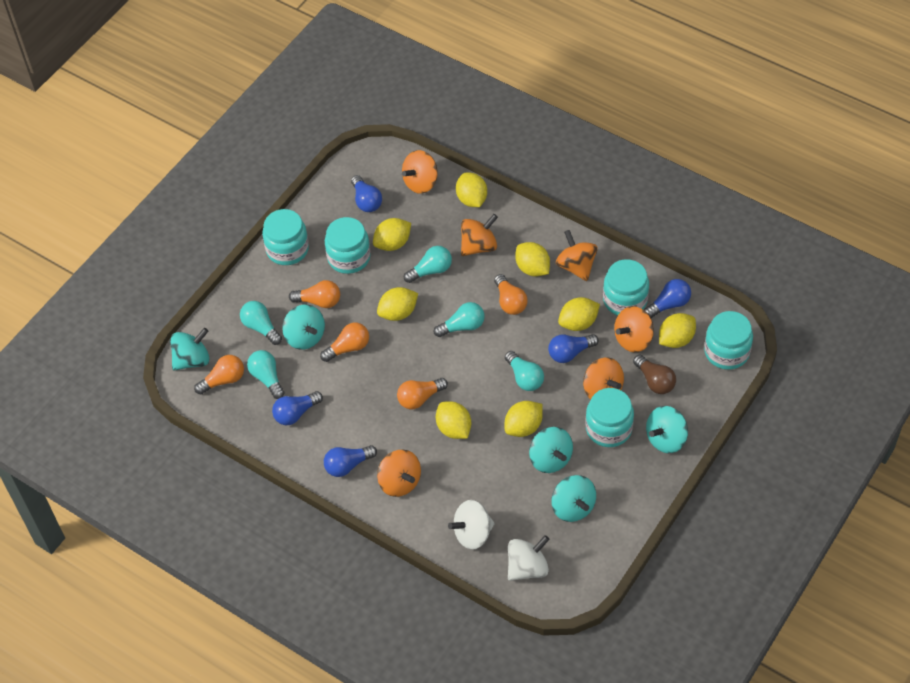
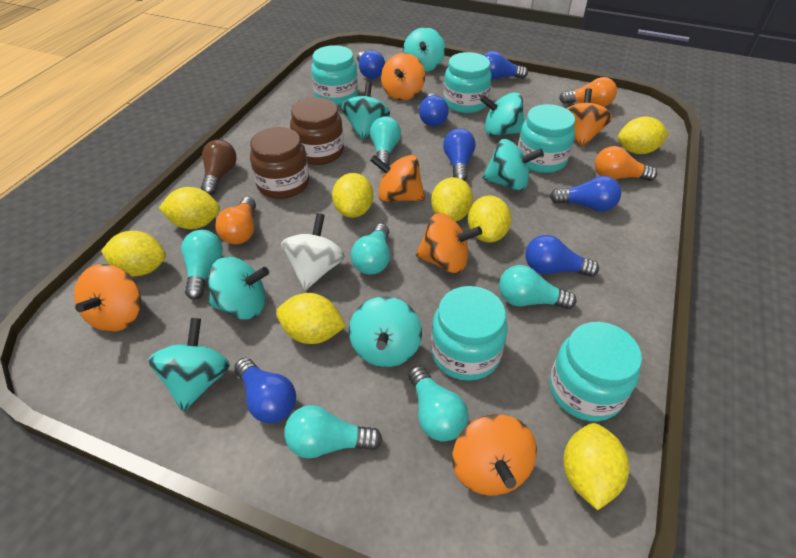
blue light bulb: [272,391,323,425] [324,445,377,477] [351,175,382,212] [548,334,599,363] [644,279,691,318] = 5 -> [234,358,296,423] [357,50,385,79] [419,93,449,126] [443,128,475,181] [484,51,528,80] [525,235,599,277] [550,176,621,212] = 7
brown jar: none = 0 -> [250,127,309,199] [290,97,344,165] = 2
orange light bulb: [194,355,244,394] [289,280,340,308] [320,322,369,362] [397,378,448,409] [494,274,528,315] = 5 -> [215,197,256,244] [559,77,617,107] [595,146,658,181] = 3
turquoise light bulb: [240,301,282,345] [247,350,285,399] [404,246,452,283] [434,302,485,337] [505,351,544,391] = 5 -> [181,230,223,300] [284,405,382,459] [351,223,390,275] [370,116,401,168] [409,365,469,442] [499,265,577,309] = 6
turquoise spinning top: [170,328,210,371] [282,305,325,350] [529,427,573,473] [551,475,596,522] [646,406,688,453] = 5 -> [148,318,230,412] [208,257,269,320] [341,82,390,141] [349,297,422,367] [403,27,445,72] [480,92,524,137] [482,139,544,191] = 7
white spinning top: [448,500,495,550] [508,535,550,581] = 2 -> [281,213,345,290] = 1

